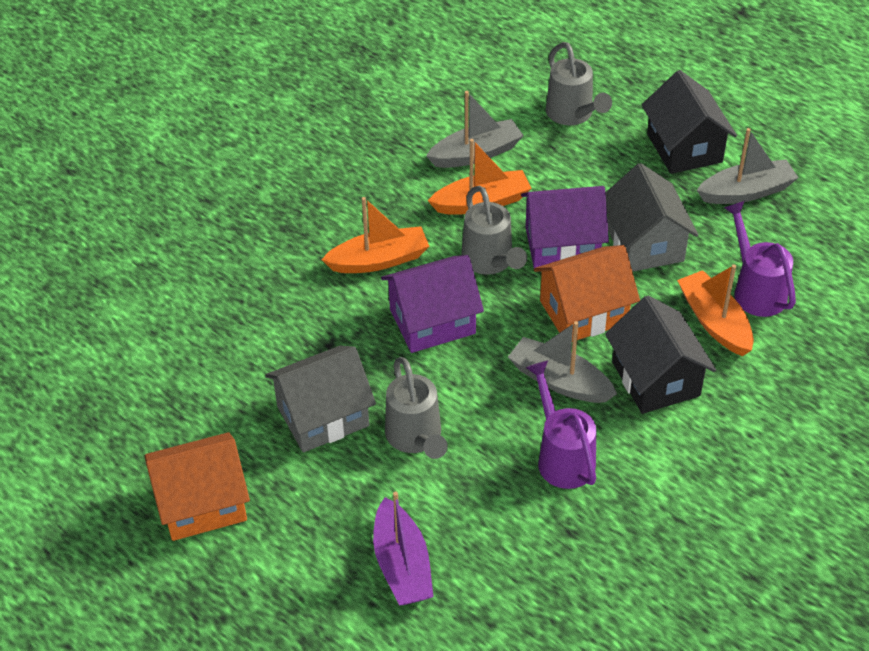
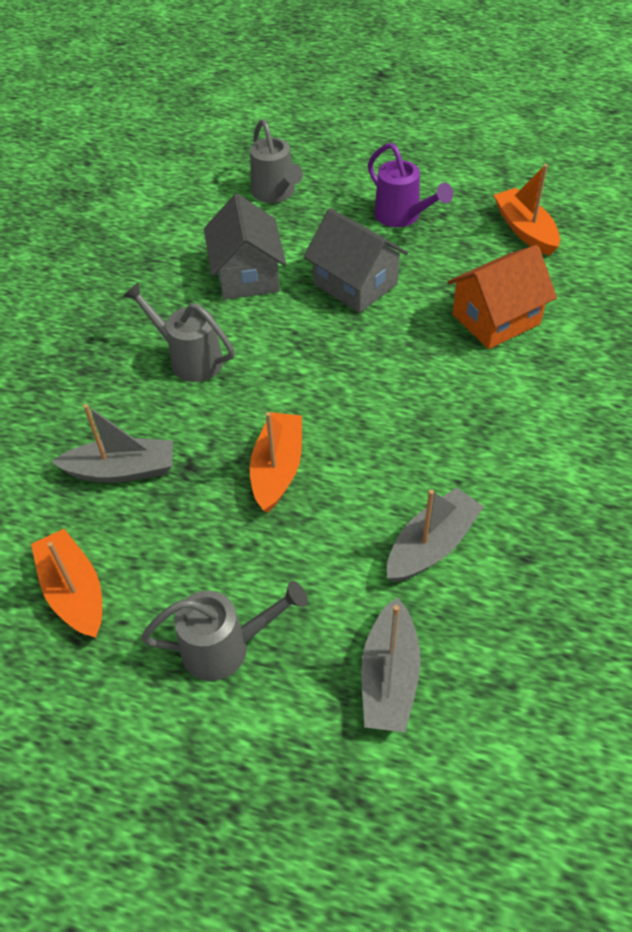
black house: [605,295,716,414] [642,70,737,174] = 2 -> none = 0
orange house: [145,432,250,541] [534,245,640,341] = 2 -> [448,245,557,349] = 1
purple boat: [373,492,434,605] = 1 -> none = 0
purple house: [381,255,484,353] [521,186,609,268] = 2 -> none = 0
purple watering can: [526,361,596,489] [724,201,796,317] = 2 -> [368,143,453,227] = 1

